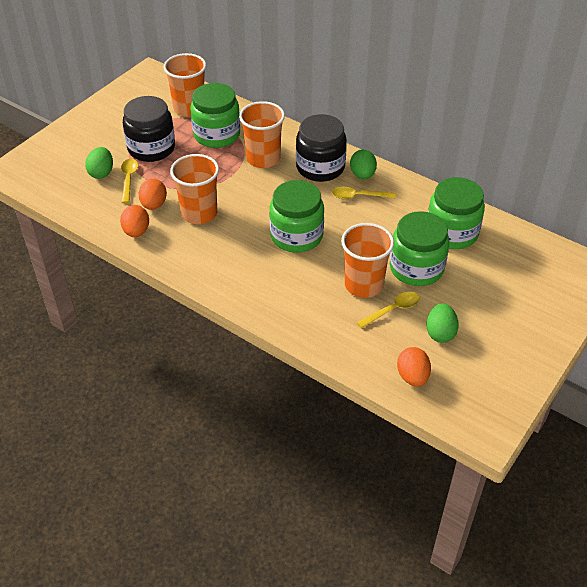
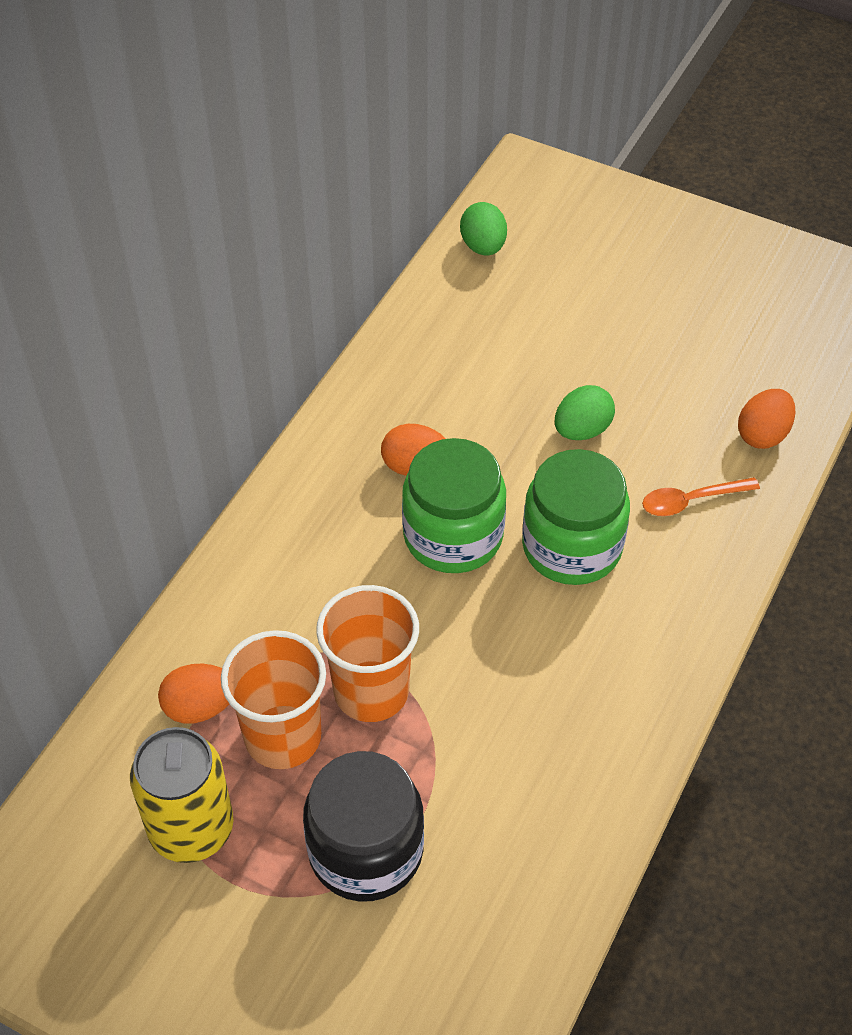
black jar: [123,96,175,162] [296,114,347,182] = 2 -> [303,751,424,901] = 1
green egg: [85,147,113,179] [350,149,377,179] [426,303,459,343] = 3 -> [460,202,507,256] [555,385,615,440] = 2
green jar: [190,83,240,148] [269,180,324,253] [390,211,449,286] [428,177,485,249] = 4 -> [402,438,506,573] [522,449,630,585] = 2
orange cup: [164,53,206,117] [170,154,219,224] [239,101,285,168] [341,223,394,298] = 4 -> [221,630,326,769] [316,585,419,722] = 2
orange spoon: none = 0 -> [642,477,760,516] = 1
yellow can: none = 0 -> [130,727,234,863] = 1
yellow spoon: [121,159,138,203] [332,187,396,199] [357,292,419,328] = 3 -> none = 0

